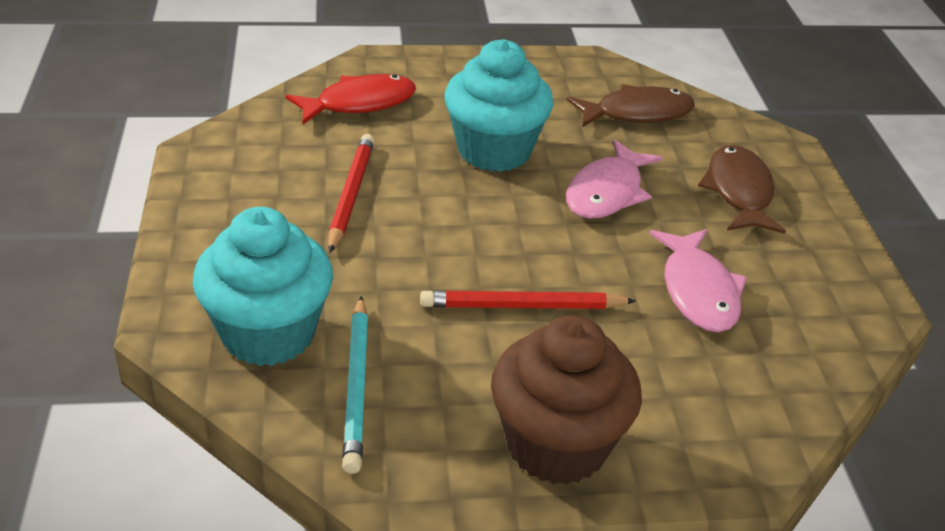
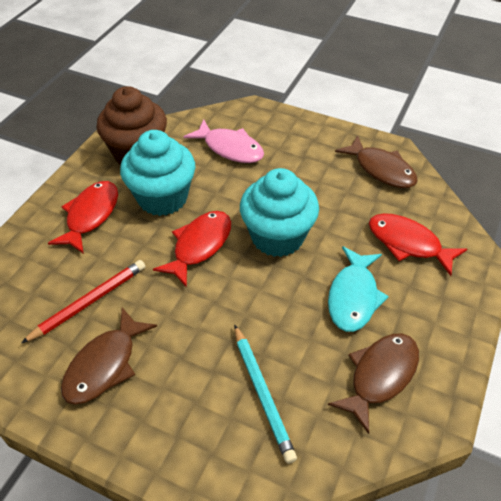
brown fish: [567,84,695,127] [698,145,786,234] = 2 -> [61,307,157,405] [328,334,419,434] [335,135,418,188] = 3
pink fish: [566,140,663,219] [649,229,747,332] = 2 -> [183,120,264,163] = 1
red fish: [285,74,416,124] = 1 -> [48,181,118,254] [153,211,231,288] [369,213,467,276] = 3
red pencil: [328,134,374,253] [420,290,636,309] = 2 -> [21,260,145,343] = 1
turquoise fish: none = 0 -> [328,246,389,332] = 1

